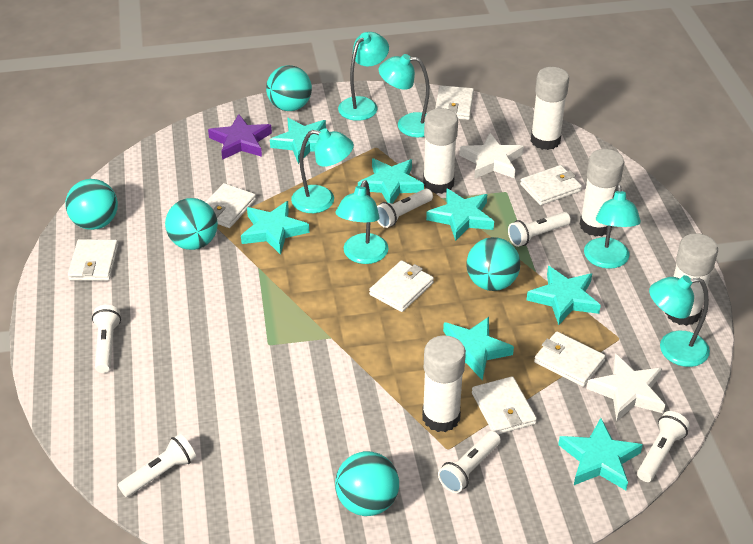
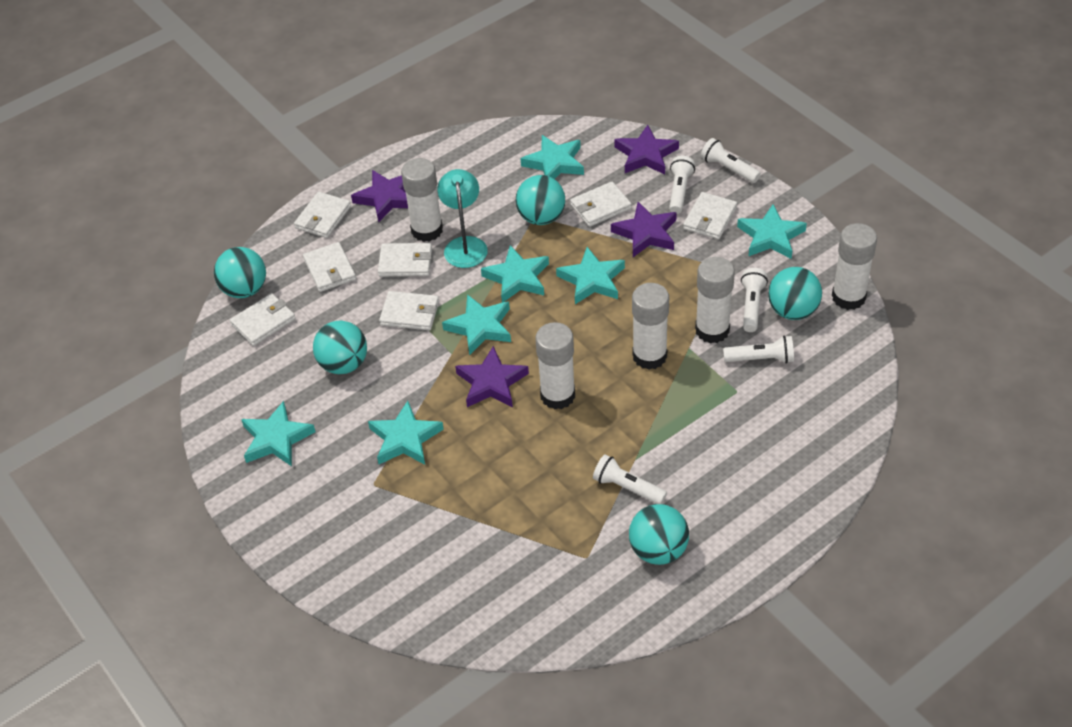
purple star: [208,114,272,160] = 1 -> [351,170,408,222] [455,346,529,407] [611,202,677,257] [614,125,679,174] = 4
turquoise lamp: [291,128,354,213] [336,180,388,264] [338,32,389,121] [379,54,430,137] [584,184,641,269] [649,275,710,367] = 6 -> [437,169,488,268] = 1
white flashlight: [92,305,121,373] [118,434,196,497] [377,189,433,228] [438,431,501,493] [508,212,571,247] [637,411,690,482] = 6 -> [593,454,667,504] [669,156,695,214] [701,138,761,183] [723,336,794,364] [741,268,768,332] = 5
white star: [459,133,524,179] [586,354,665,421] = 2 -> none = 0

